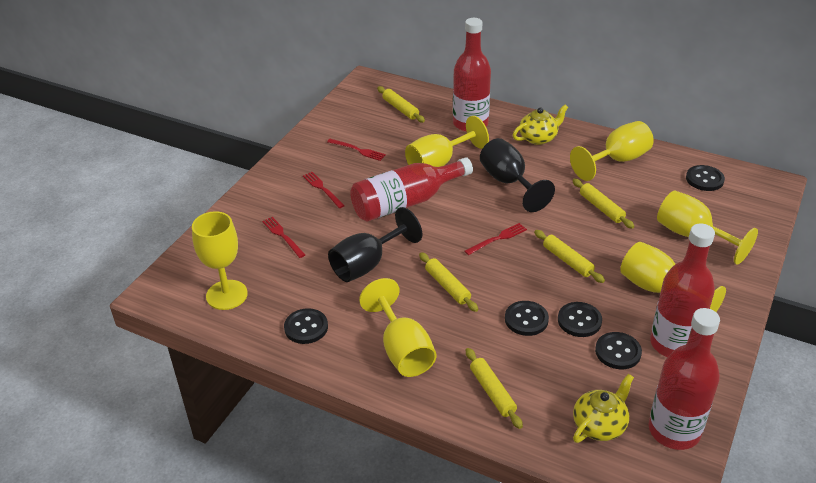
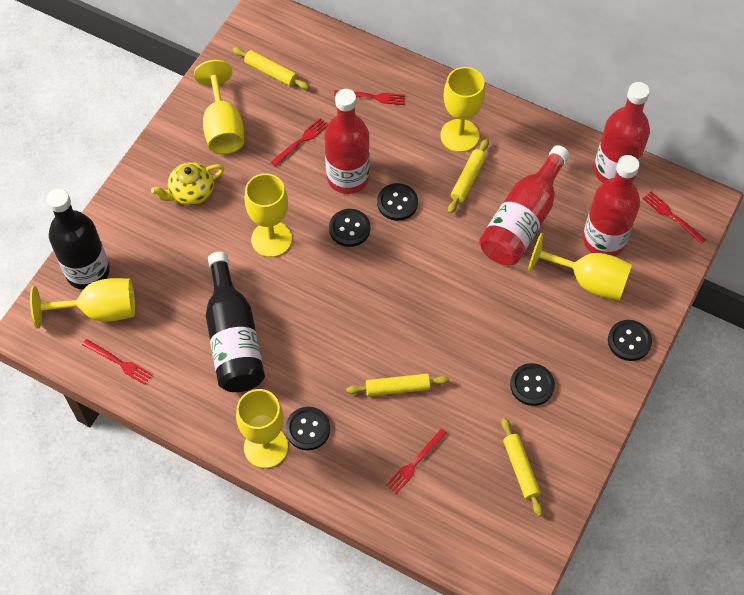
black bottle: none = 0 -> [47,189,110,290] [206,252,265,392] = 2
black goblet: [328,207,422,282] [480,138,555,212] = 2 -> none = 0
red fork: [262,217,306,258] [303,172,345,208] [327,139,386,161] [465,223,527,255] = 4 -> [82,339,153,385] [271,118,328,167] [334,90,405,105] [386,429,447,494] [643,191,706,244] = 5
yellow rolling pin: [377,86,425,122] [419,252,478,312] [466,348,523,429] [534,230,605,283] [572,179,634,229] = 5 -> [233,47,310,89] [346,374,450,396] [448,139,489,214] [501,418,543,517] = 4
yellow teapot: [513,105,568,145] [573,374,634,443] = 2 -> [151,162,224,205] = 1

